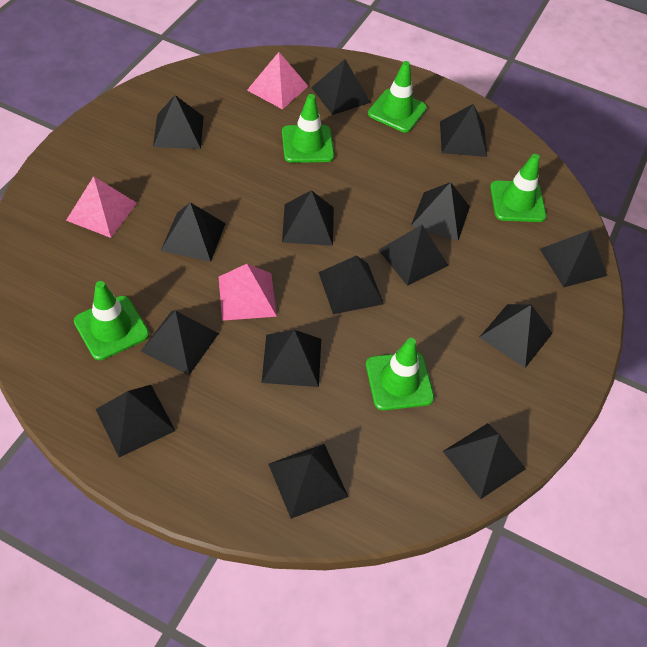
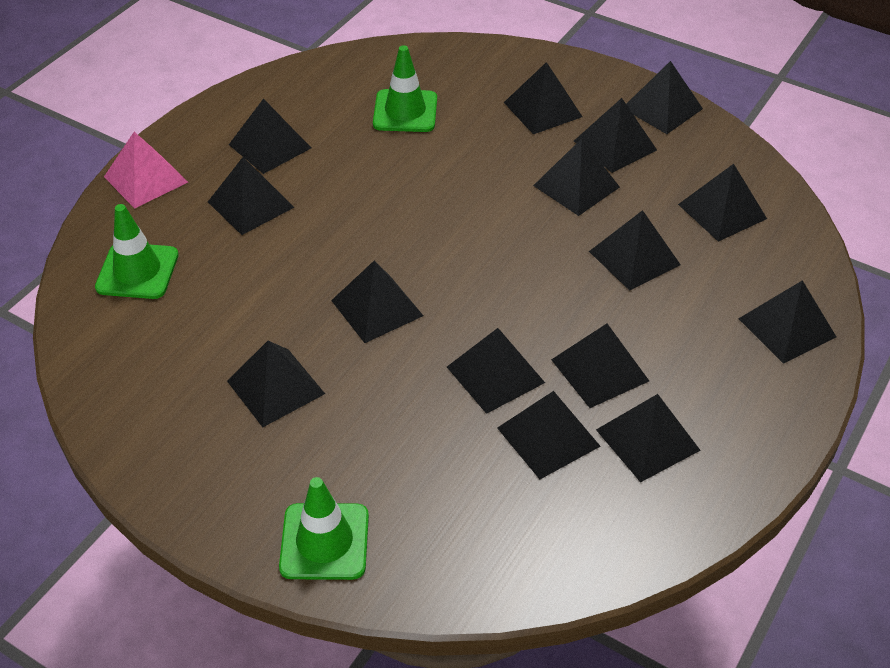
green traffic cone: [74,281,149,360] [282,94,334,163] [366,338,434,411] [368,61,427,132] [490,154,546,222] = 5 -> [95,204,179,299] [279,477,369,580] [373,45,437,132] = 3
pink pyramid: [66,176,137,238] [219,264,277,321] [247,52,308,109] = 3 -> [104,132,188,209] = 1

